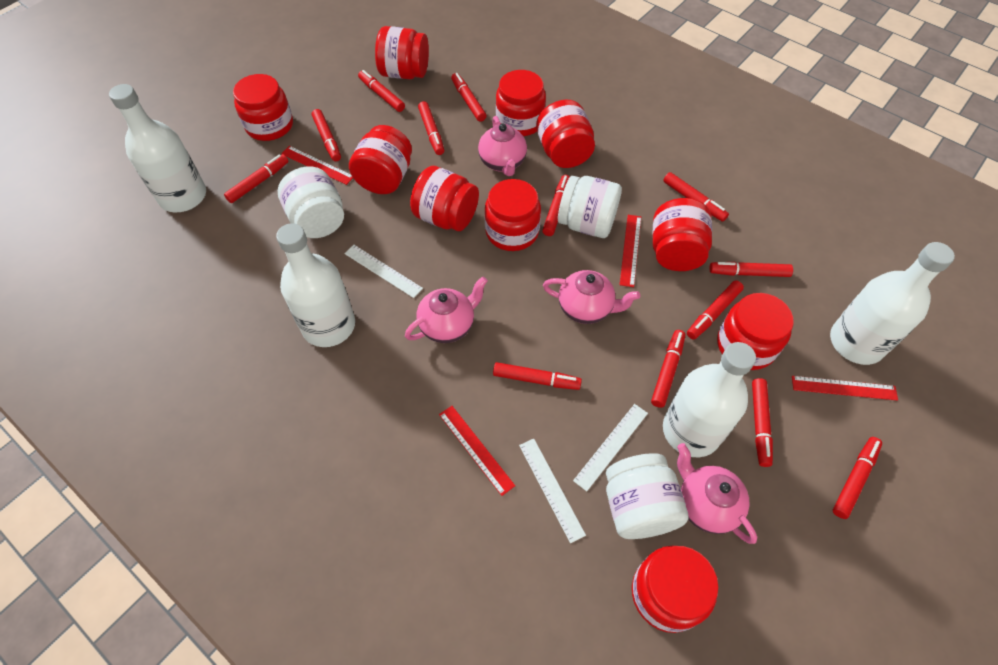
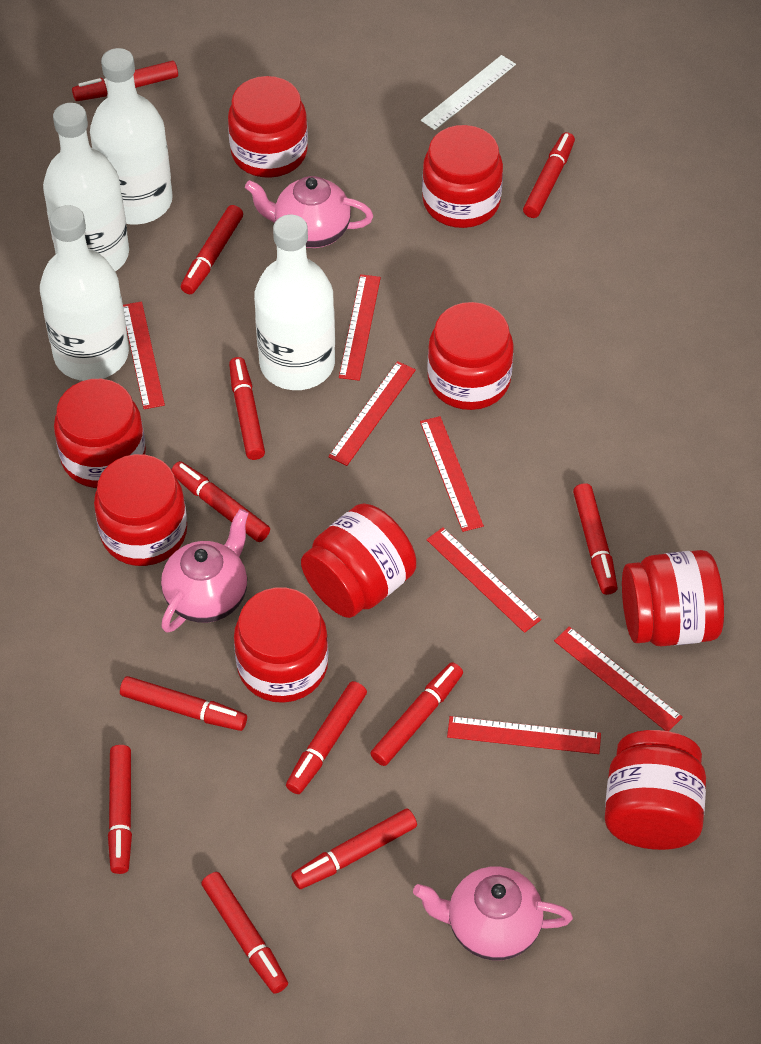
pink teapot: [405,277,488,343] [478,116,527,176] [543,270,640,324] [677,443,757,544] = 4 -> [161,509,249,632] [245,176,373,248] [413,866,573,960] = 3
red jar: [233,74,293,141] [349,125,412,194] [375,26,429,79] [410,166,479,231] [484,179,541,251] [496,70,546,136] [536,100,595,168] [632,546,718,633] [652,198,712,271] [717,293,794,370] = 10 -> [54,379,146,488] [94,454,187,566] [228,76,308,177] [234,587,328,703] [301,503,416,618] [422,125,503,228] [427,302,514,410] [605,730,706,850] [622,550,724,646] = 9
red marker: [224,154,289,203] [312,109,341,161] [358,70,405,112] [418,101,444,155] [451,73,487,122] [493,362,582,390] [542,175,570,236] [651,330,686,408] [663,172,729,222] [687,281,744,340] [709,262,793,277] [752,378,773,467] [833,437,882,519] = 13 -> [72,61,178,101] [108,745,132,874] [120,676,247,731] [171,461,270,542] [181,205,243,294] [201,872,288,994] [229,357,265,460] [286,681,367,794] [291,809,417,889] [370,662,463,766] [523,132,575,218] [573,483,618,595] = 12
red ruler: [281,146,353,185] [439,406,515,496] [620,215,641,287] [792,376,898,401] = 4 -> [123,301,165,409] [328,361,416,466] [339,274,381,381] [420,416,484,532] [426,527,541,633] [447,716,601,754] [554,626,683,731] = 7
white jar: [278,167,344,238] [558,176,622,238] [606,453,689,539] = 3 -> none = 0
white ruler: [344,245,423,298] [519,439,586,543] [573,404,648,492] = 3 -> [421,55,516,130] = 1

